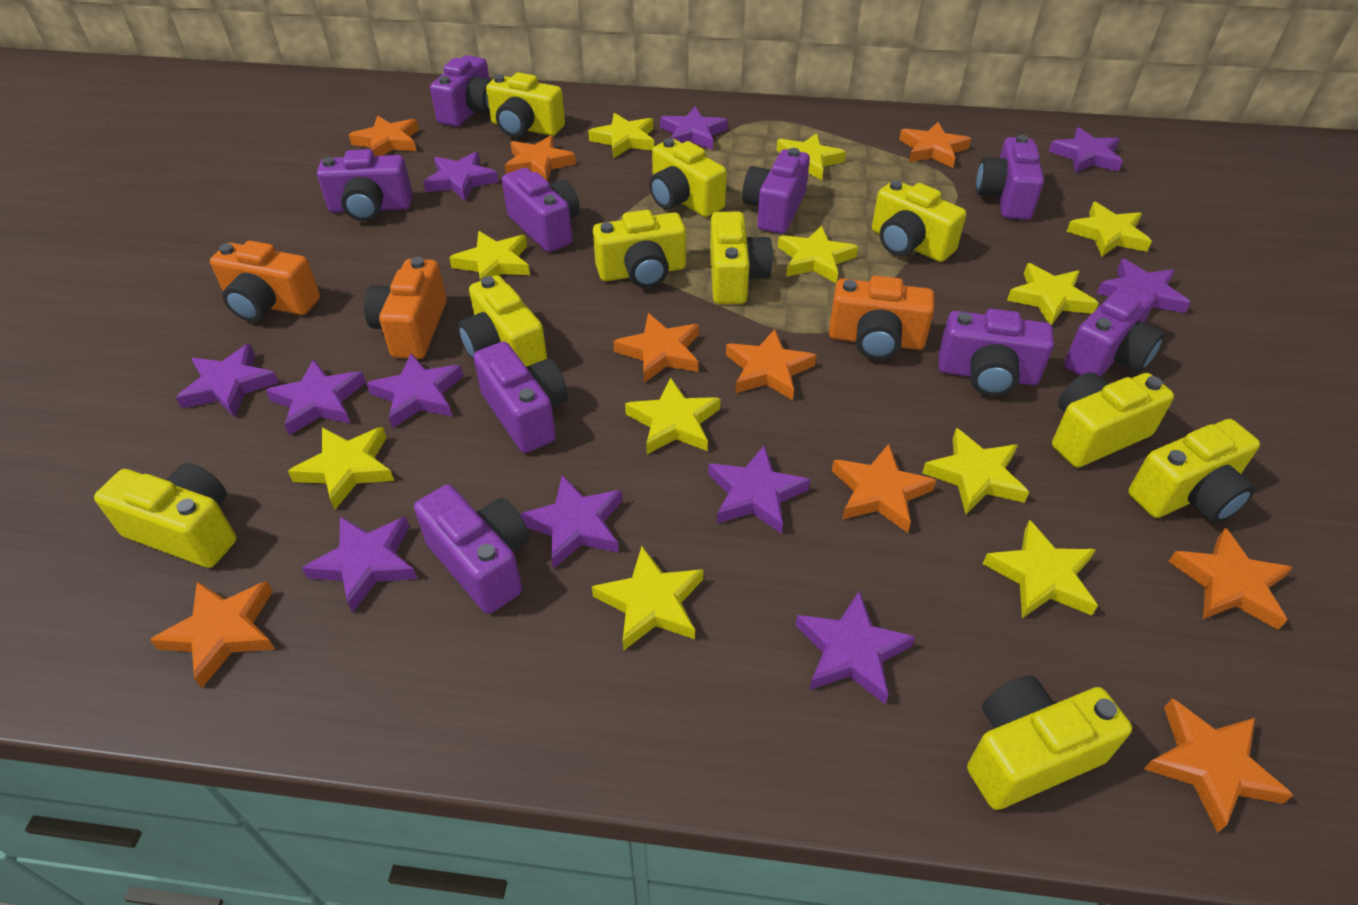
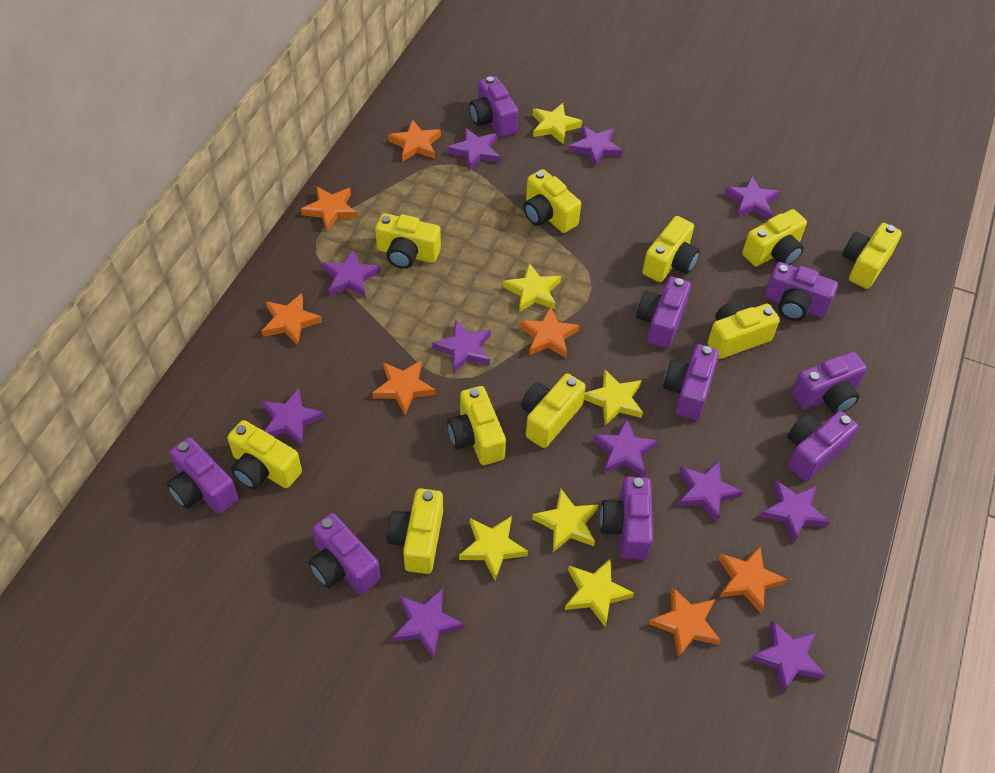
orange camera: [210,241,320,322] [364,257,447,359] [829,276,934,360] = 3 -> none = 0
orange star: [150,581,275,688] [349,115,419,156] [505,135,576,181] [613,313,699,383] [726,329,817,400] [832,444,937,533] [899,122,971,168] [1144,698,1294,833] [1168,528,1293,630] = 9 -> [262,293,322,346] [301,186,358,231] [372,361,435,415] [388,119,441,162] [519,306,580,358] [649,587,721,658] [718,546,787,613] = 7
yellow star: [288,427,394,509] [449,231,530,281] [588,113,654,158] [592,546,704,651] [625,377,721,454] [777,133,846,181] [778,225,858,283] [922,428,1029,514] [983,520,1098,618] [1007,263,1099,325] [1066,202,1152,257] = 11 -> [459,516,528,580] [503,263,561,312] [532,489,599,552] [533,103,583,145] [565,558,634,627] [583,370,643,426] = 6

